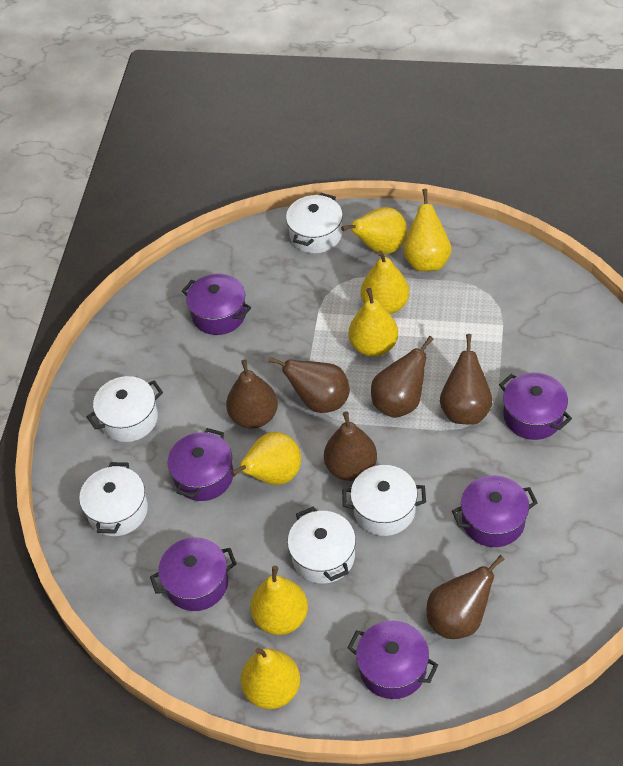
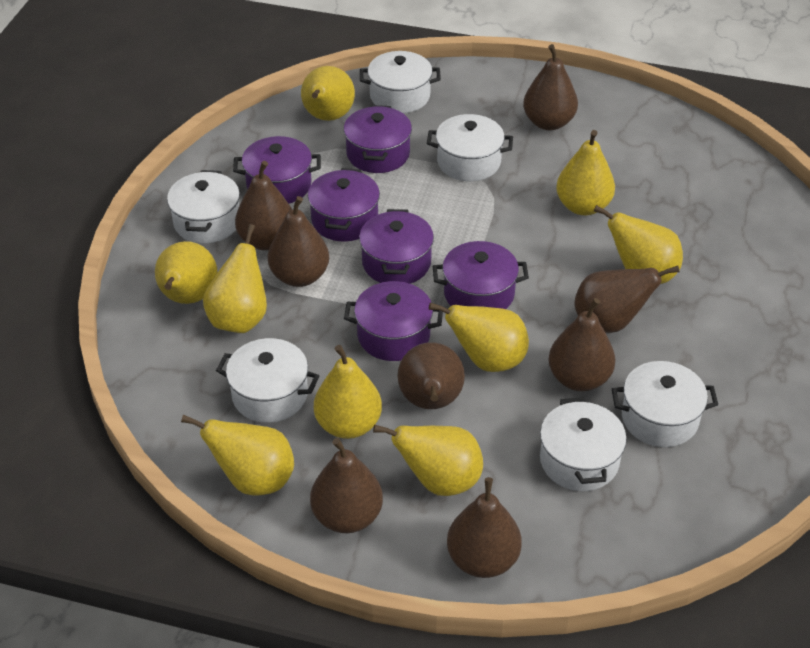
brown pear: [226,360,278,429] [269,357,350,413] [324,411,377,481] [371,336,434,418] [427,555,505,639] [440,334,492,425] = 6 -> [235,161,292,250] [268,196,329,287] [310,438,383,533] [397,342,465,409] [447,477,522,578] [523,44,578,130] [548,298,615,391] [574,266,680,333] = 8
white pot: [79,462,148,536] [87,376,163,442] [286,193,343,253] [287,507,356,584] [342,465,426,536] = 5 -> [167,170,240,243] [216,338,319,423] [360,51,441,113] [427,114,513,181] [540,397,627,491] [612,361,718,447] = 6
yellow pear: [231,432,301,485] [240,648,300,709] [250,566,308,635] [341,207,407,254] [349,288,398,357] [361,250,409,314] [404,189,451,271] = 7 -> [155,241,218,304] [181,415,294,496] [203,224,267,333] [301,66,355,121] [314,345,382,439] [373,425,483,496] [429,303,529,372] [556,130,615,215] [594,205,683,284] = 9

